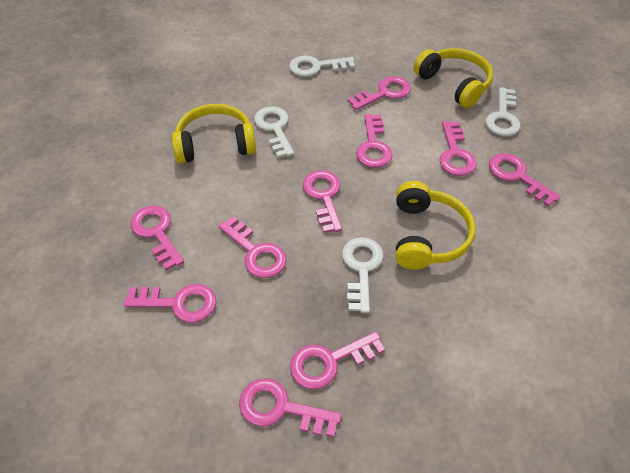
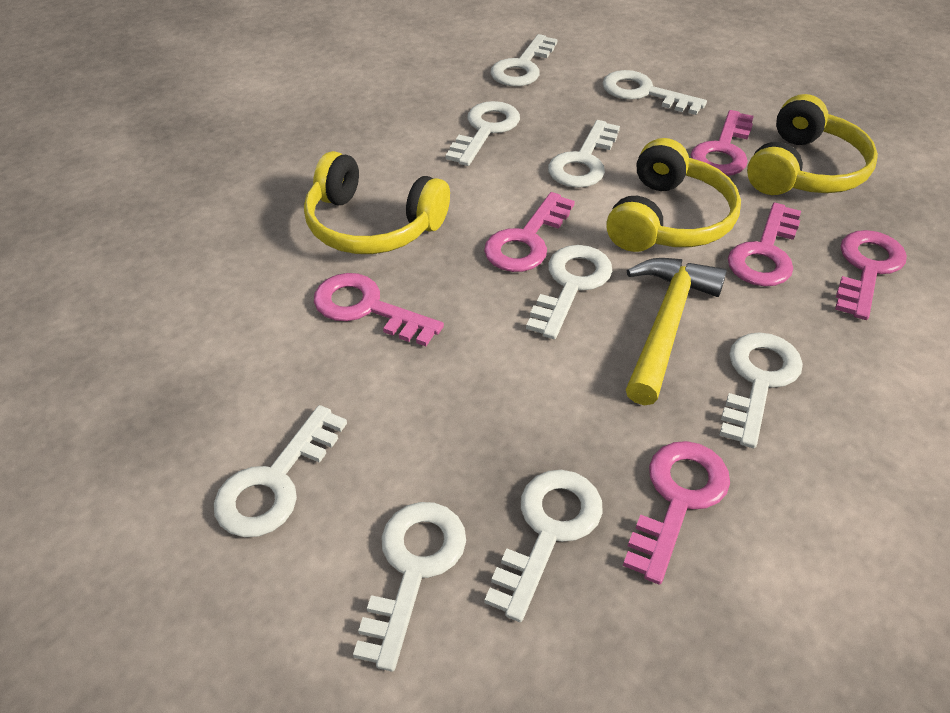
pink key: [123,284,216,323] [130,205,184,270] [219,216,287,278] [239,378,342,437] [290,331,385,389] [302,170,342,233] [348,76,411,110] [356,114,393,168] [439,121,477,176] [489,153,561,206] = 10 -> [314,273,444,346] [484,192,575,272] [623,441,730,584] [691,110,754,176] [728,203,801,286] [835,230,907,320] = 6
white key: [254,106,294,158] [289,56,355,77] [342,237,384,313] [485,87,520,136] = 4 -> [214,405,347,537] [353,502,466,672] [446,101,520,166] [484,470,603,622] [490,34,558,86] [526,245,612,339] [548,120,620,188] [603,70,707,115] [719,332,803,448] = 9
yellow hammer: none = 0 -> [626,258,727,405] = 1

